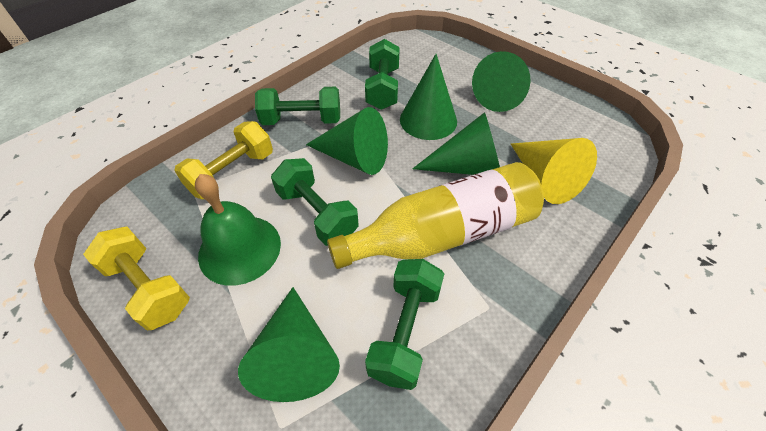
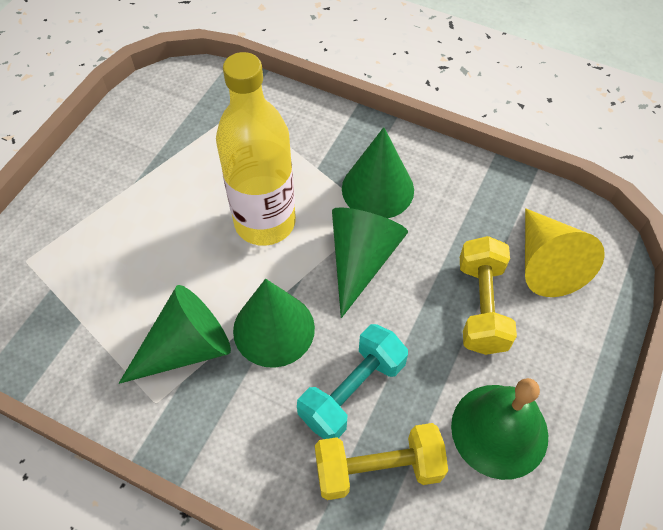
green cone: [238,287,340,402] [306,107,388,175] [400,54,457,140] [412,112,500,175] [472,51,531,112] = 5 -> [119,285,231,384] [233,279,315,368] [332,207,408,318] [342,127,414,218] = 4
green dumbbell: [255,87,340,125] [271,158,359,246] [365,39,400,110] [365,259,444,390] = 4 -> none = 0
turquoise dumbbell: none = 0 -> [297,324,408,439] = 1

